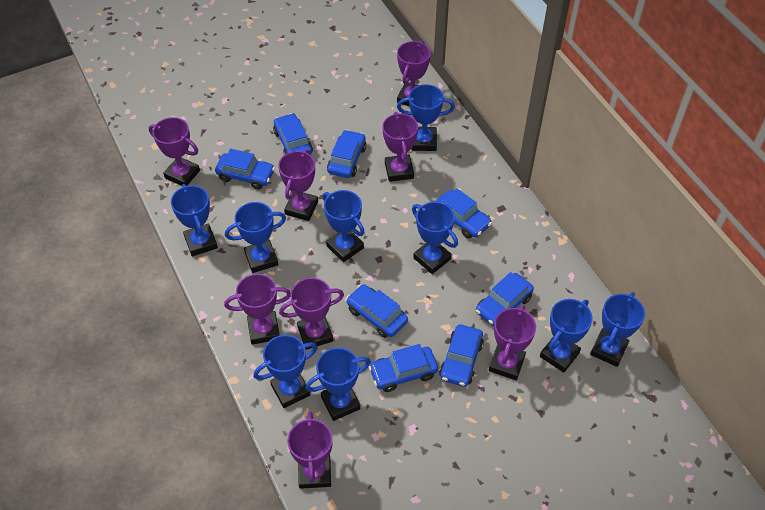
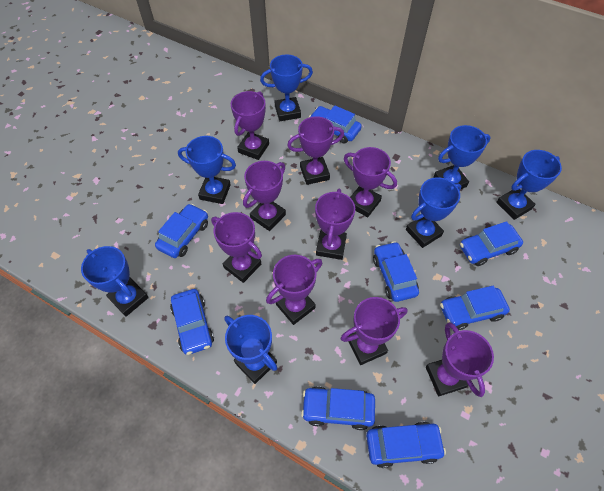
blue trophy: [171,184,218,256] [225,202,286,273] [253,335,318,408] [306,348,371,421] [323,190,365,262] [397,84,455,151] [412,202,458,274] [540,299,593,373] [590,292,645,367] = 9 -> [81,246,149,316] [178,136,236,204] [224,315,277,384] [260,54,313,121] [406,177,461,248] [433,125,491,189] [496,150,562,220] = 7
purple trophy: [149,117,200,186] [224,274,291,345] [278,150,318,221] [279,278,344,350] [287,411,333,489] [382,112,418,182] [397,41,431,107] [489,305,536,380] = 8 -> [211,212,262,283] [231,91,269,160] [243,161,286,231] [266,255,322,325] [287,116,344,185] [315,189,355,260] [341,297,408,365] [344,147,397,217] [426,322,494,397] = 9

